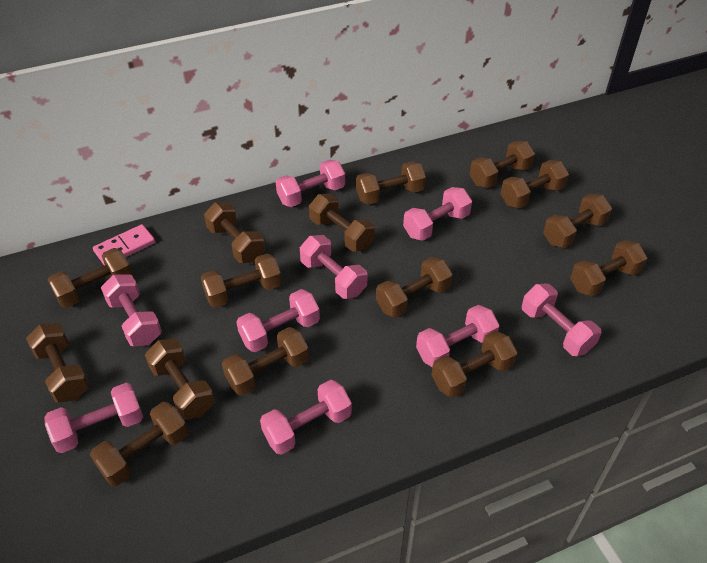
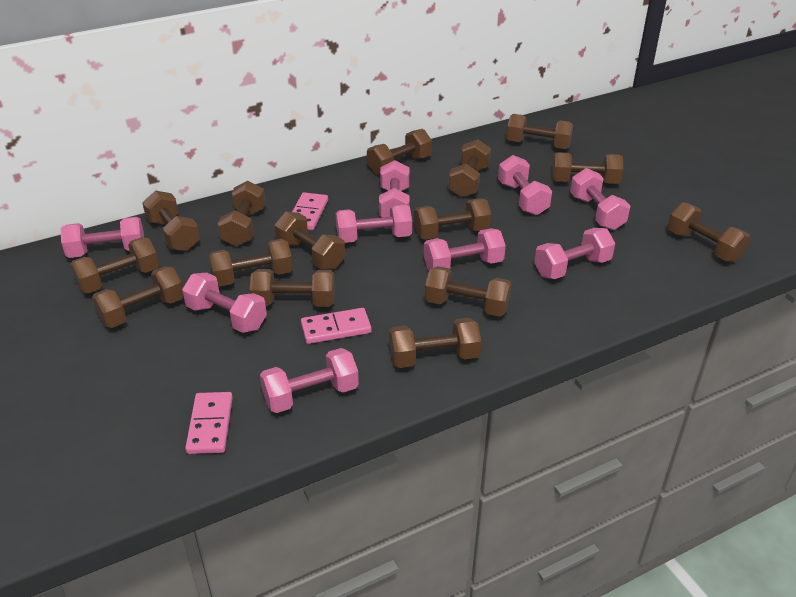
pink domino: [93,224,155,266] = 1 -> [185,392,233,454] [292,192,328,230] [301,308,372,344] = 3

